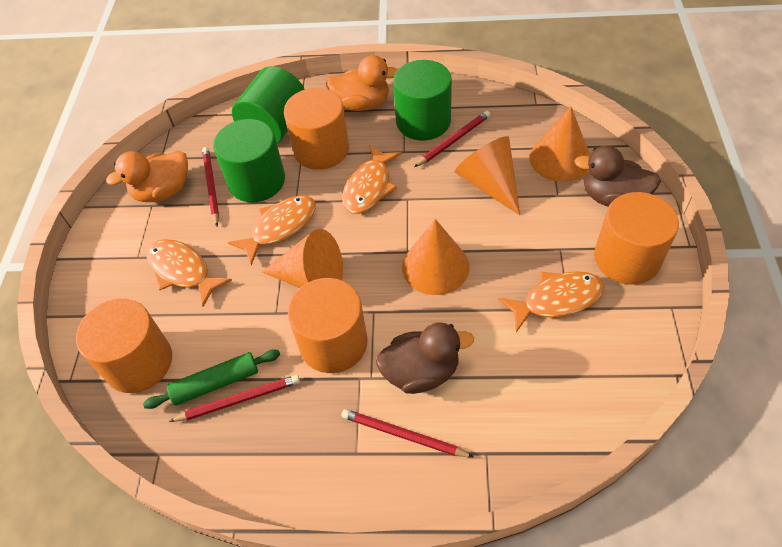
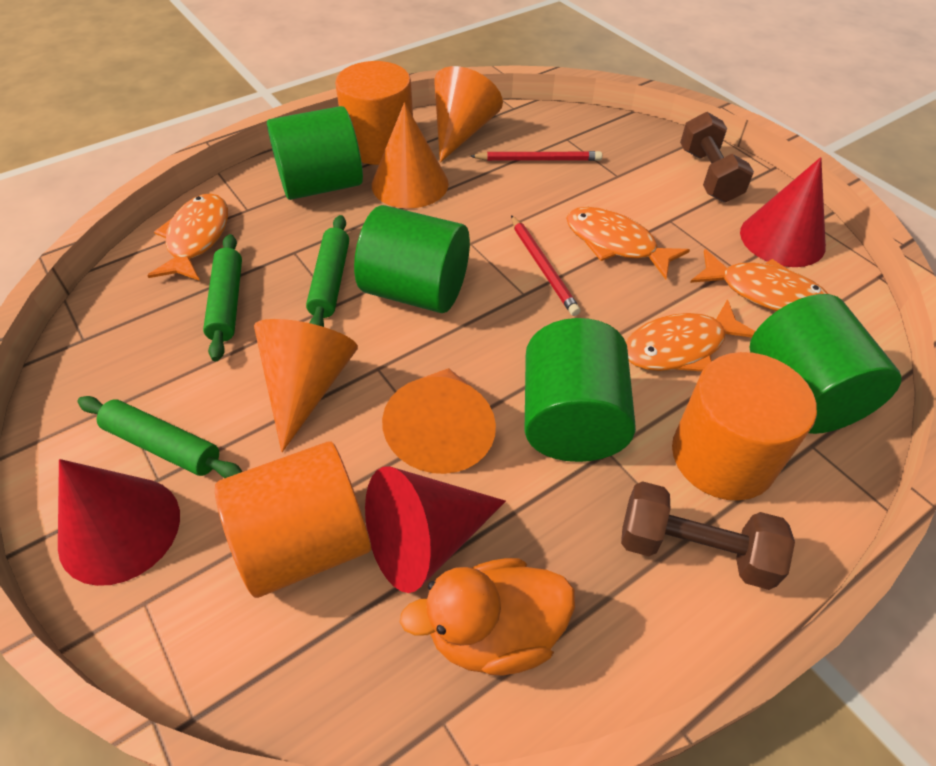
brown duck: [376,322,474,394] [574,146,661,207] = 2 -> none = 0
brown dumbbell: none = 0 -> [621,481,795,590] [680,112,754,202] = 2
green cylinder: [213,119,285,202] [232,66,305,144] [393,60,452,140] = 3 -> [267,106,363,200] [354,205,470,313] [525,318,636,462] [750,294,902,434] = 4
green rolling pin: [143,349,280,409] = 1 -> [77,396,242,478] [203,234,242,361] [306,215,349,327] = 3
orange cylinder: [76,298,172,393] [284,88,349,170] [288,278,367,373] [594,192,679,285] = 4 -> [215,441,371,598] [335,61,413,165] [672,352,817,501] = 3
orange duck: [106,150,188,202] [326,55,398,111] = 2 -> [400,558,575,675] = 1
red cone: none = 0 -> [58,459,180,586] [365,466,506,593] [740,157,826,267] = 3
red pencil: [169,375,300,422] [202,147,219,227] [341,409,474,457] [414,111,490,167] = 4 -> [470,151,602,161] [511,215,581,316] = 2

